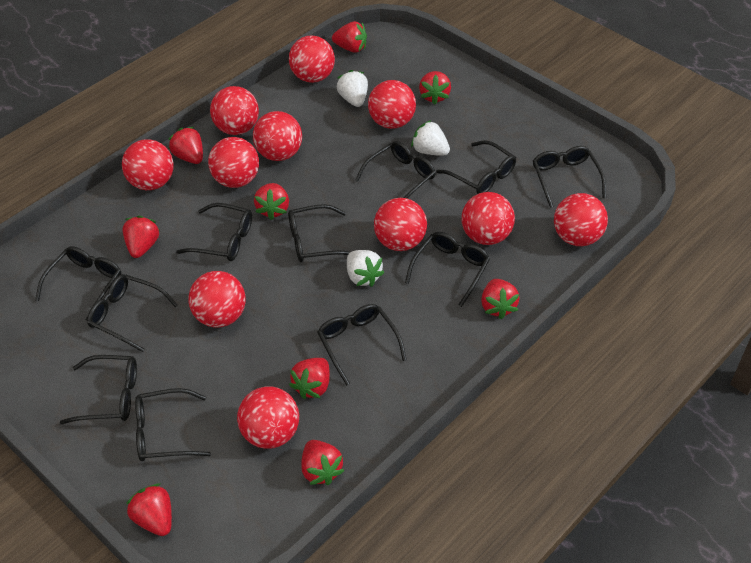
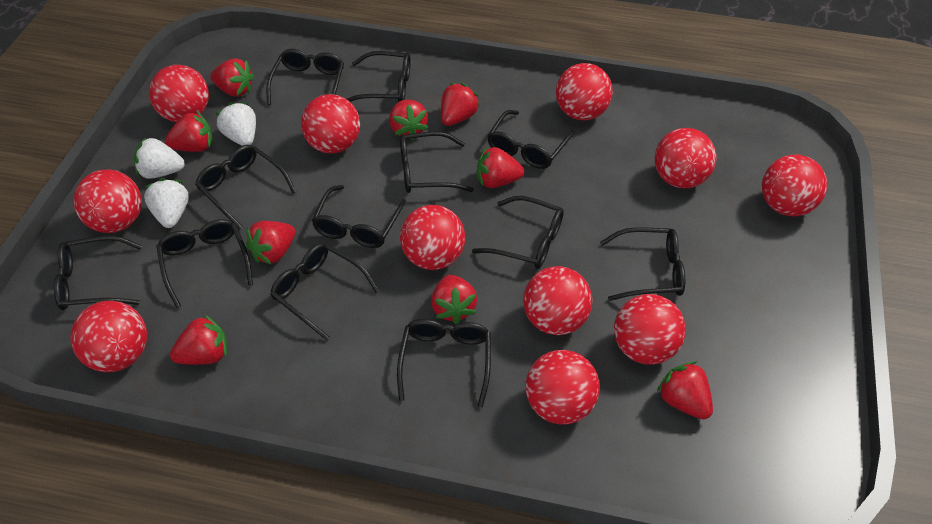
black glasses: [35,246,121,321] [60,355,137,424] [87,274,178,352] [135,388,211,461] [176,203,252,261] [288,204,350,262] [317,304,407,386] [355,141,436,199] [405,232,490,307] [436,140,516,194] [533,146,606,208] = 11 -> [54,236,142,310] [156,219,253,308] [195,145,296,229] [266,49,344,105] [270,243,379,340] [311,185,406,248] [347,51,411,102] [397,319,491,407] [400,132,474,193] [472,196,564,269] [487,110,575,169] [600,227,685,301] = 12

